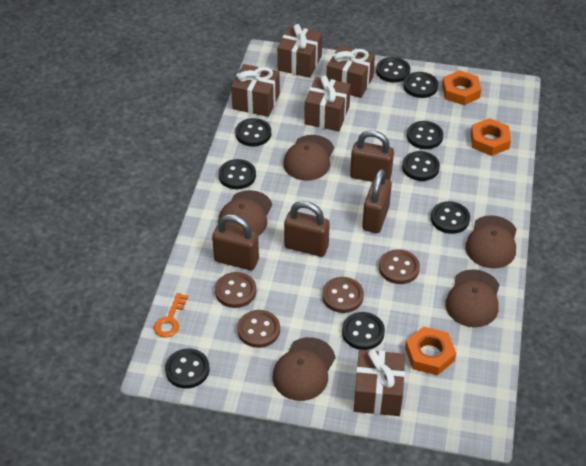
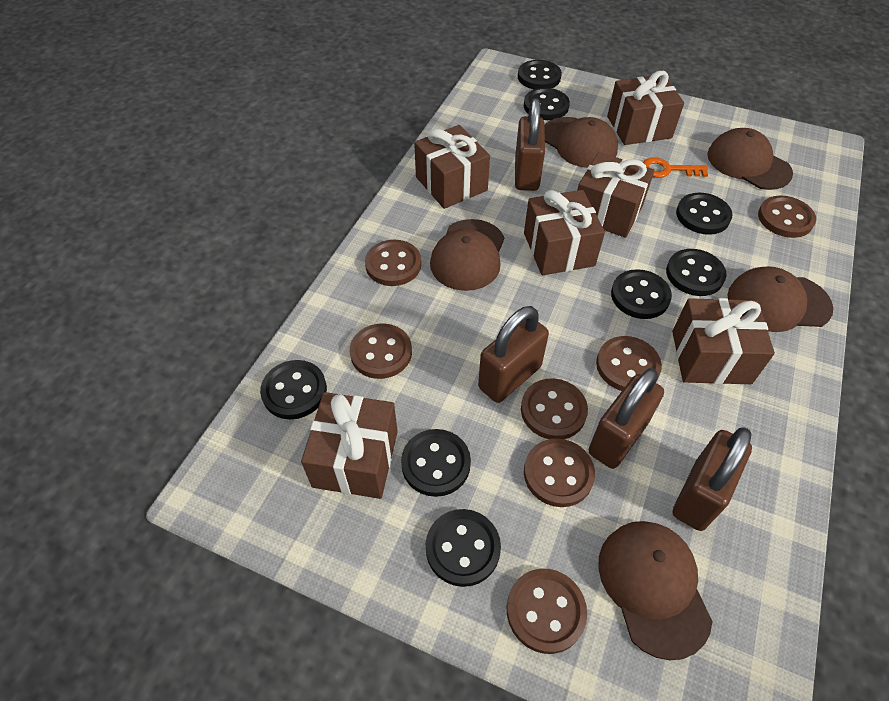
black button: [165,348,209,389] [218,159,256,189] [235,118,271,147] [342,312,385,350] [376,57,410,83] [402,151,440,181] [403,72,438,98] [407,121,443,149] [431,201,470,234] = 9 -> [260,360,327,419] [401,429,471,497] [426,509,501,587] [518,60,562,89] [524,88,570,120] [611,269,672,319] [666,249,726,296] [676,193,733,235] = 8
brown button: [215,272,256,308] [237,310,280,348] [322,277,364,313] [379,249,420,284] = 4 -> [350,323,412,379] [365,240,421,286] [507,569,587,654] [521,378,588,439] [524,438,595,507] [596,336,662,391] [758,195,816,238] = 7
brown gift: [231,64,280,117] [277,24,322,78] [304,75,351,131] [327,45,375,98] [354,350,405,416] = 5 -> [301,392,398,499] [414,125,490,209] [524,190,605,275] [577,152,655,238] [607,71,684,145] [672,298,775,384] = 6
orange nut: [405,326,456,375] [442,70,481,105] [471,118,511,156] = 3 -> none = 0

